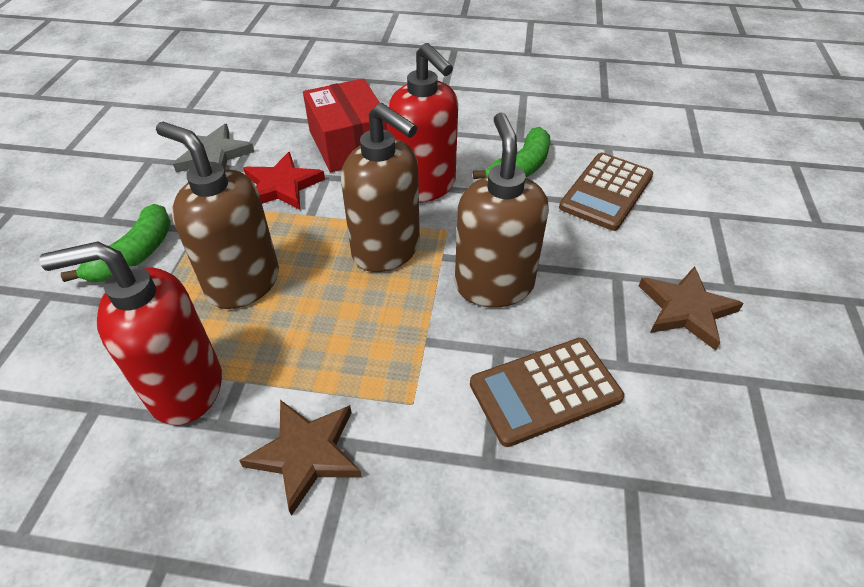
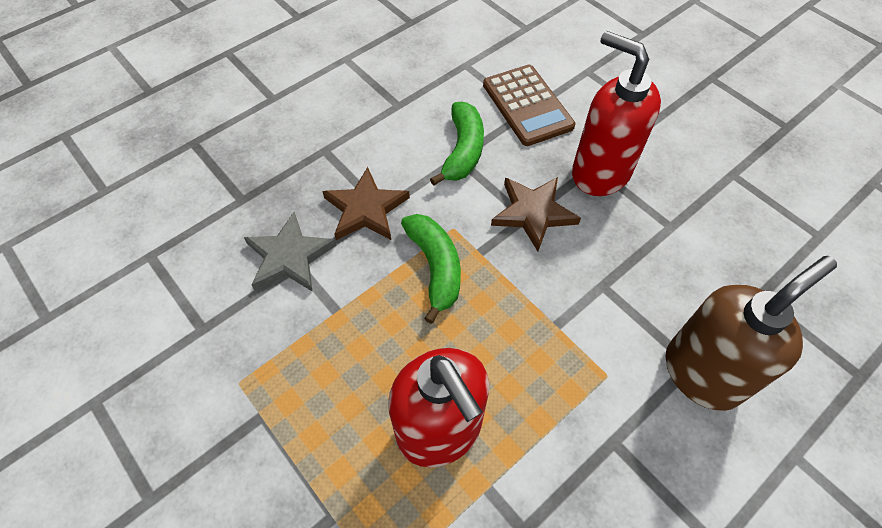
brown calculator: [470,338,624,447] [559,153,653,231] = 2 -> [483,65,575,146] = 1
brown soap dispenser: [156,122,279,309] [341,103,420,272] [455,113,549,308] = 3 -> [666,256,837,411] = 1
red box: [303,78,388,172] = 1 -> none = 0
red star: [244,152,325,210] = 1 -> none = 0

